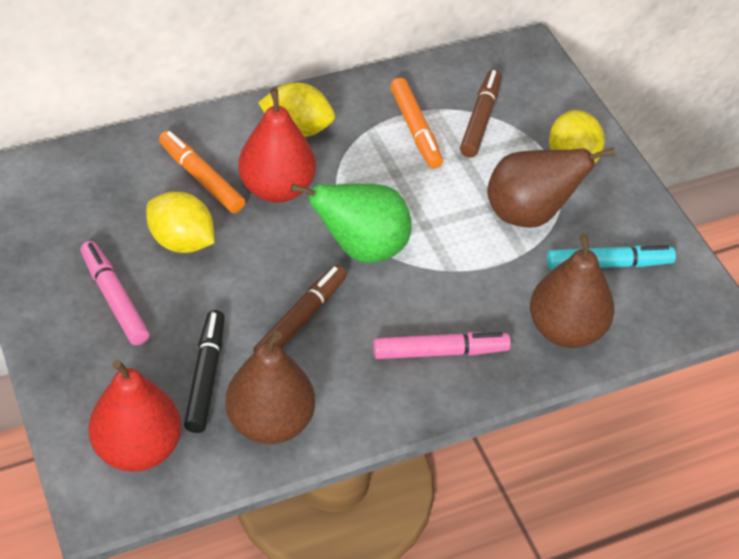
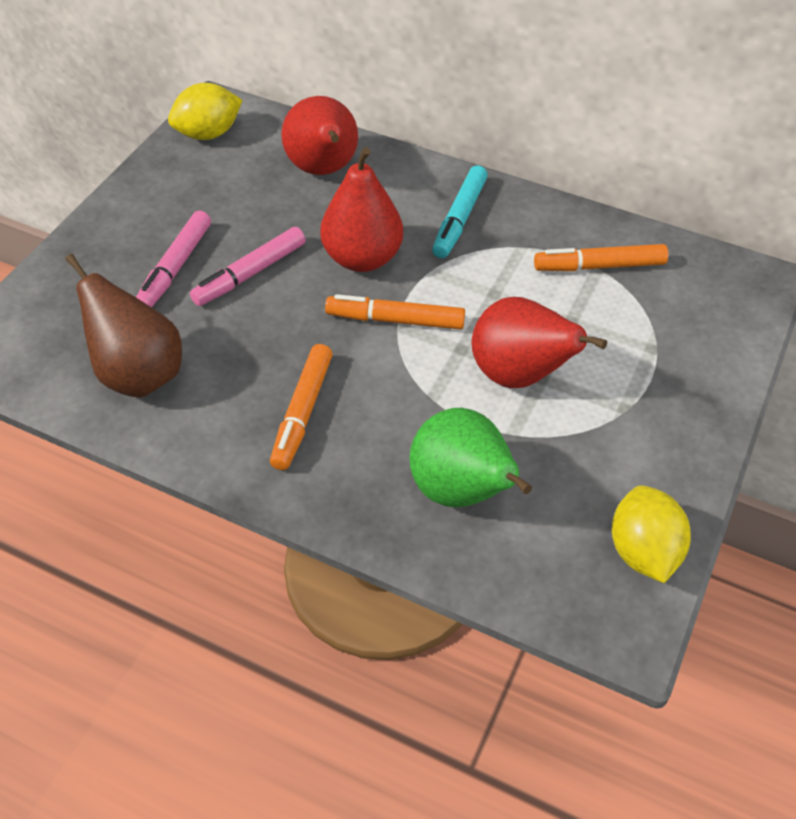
black marker: [184,310,225,433] = 1 -> none = 0
brown marker: [253,265,347,352] [460,70,502,157] = 2 -> none = 0
brown pear: [225,331,315,444] [487,148,615,228] [530,234,615,348] = 3 -> [65,254,182,398] = 1
orange marker: [159,131,245,213] [390,78,443,169] = 2 -> [270,344,333,470] [325,294,465,330] [534,244,669,271] = 3
red pear: [88,360,182,472] [238,88,316,203] = 2 -> [281,96,358,175] [320,147,403,272] [471,297,607,388] = 3
yellow lemon: [146,192,214,253] [258,83,335,137] [549,110,605,163] = 3 -> [168,83,243,140] [612,485,691,583] = 2

